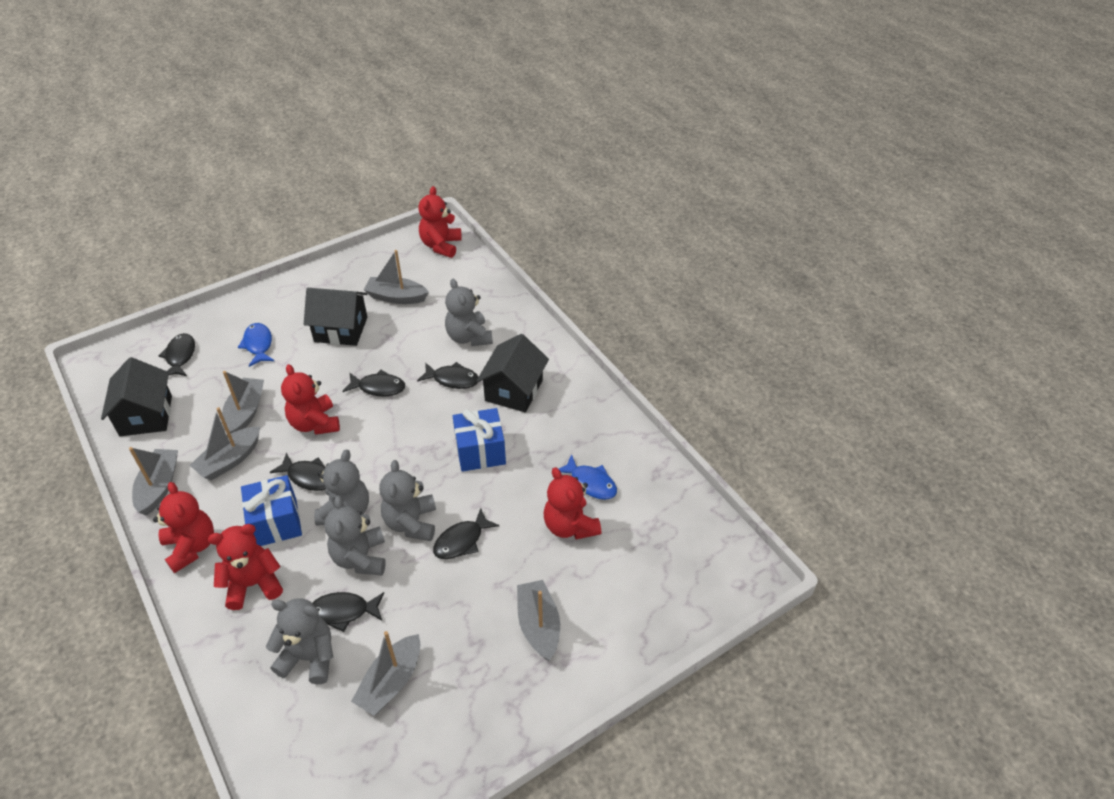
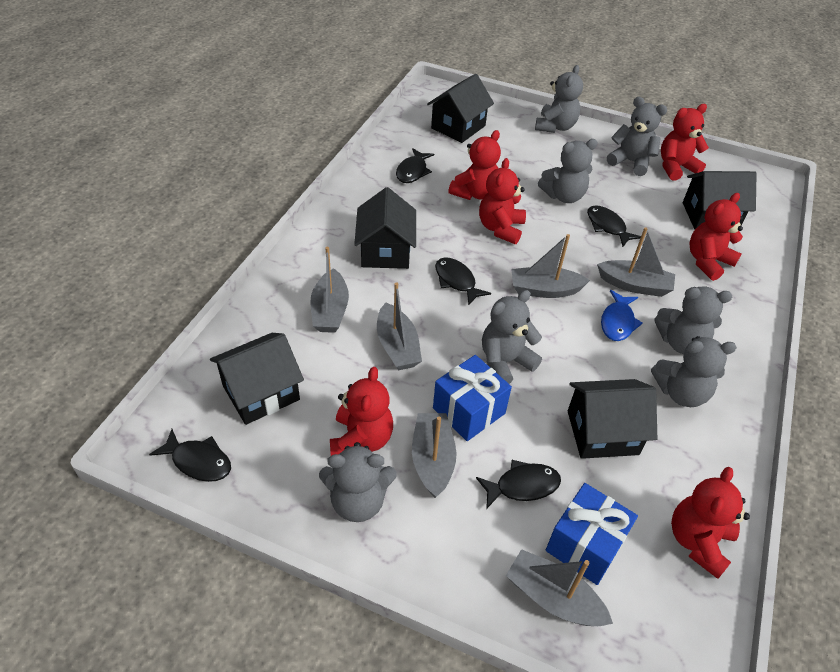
black fish: [159,333,195,376] [270,452,326,491] [313,592,384,632] [343,370,405,396] [417,362,478,389] [433,508,499,559] = 6 -> [149,429,231,482] [396,148,434,183] [435,257,491,306] [476,460,561,509] [587,205,641,247] = 5
black house: [101,357,172,436] [304,288,367,346] [476,334,549,413] = 3 -> [210,333,304,425] [354,187,416,269] [427,74,494,143] [568,379,657,459] [683,171,757,230] = 5
blue fish: [238,323,274,367] [559,454,617,500] = 2 -> [601,290,643,341] = 1
grey teddy bear: [266,598,333,684] [314,449,369,525] [324,496,386,575] [379,460,436,541] [445,279,493,346] = 5 -> [319,442,397,522] [482,290,542,384] [535,65,583,133] [538,139,598,203] [607,97,667,176] [651,336,737,407] [654,287,732,354] = 7
red teddy bear: [153,482,214,573] [208,524,283,610] [281,364,340,435] [418,186,462,258] [544,467,601,540] = 5 -> [330,367,393,456] [448,130,501,200] [479,158,526,244] [661,104,709,181] [671,467,750,579] [689,193,743,281] = 6

